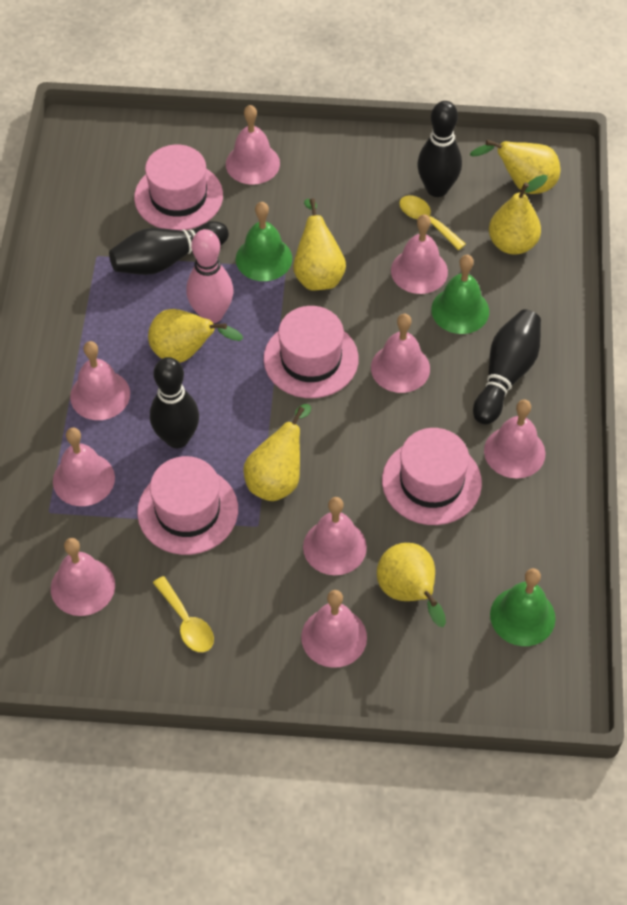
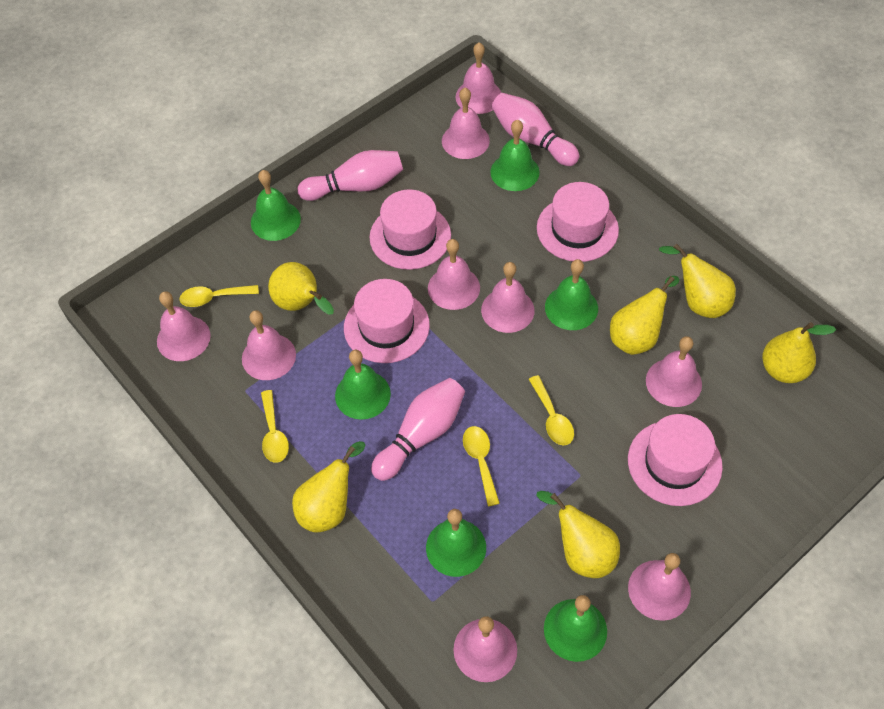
black bowling pin: [109,221,229,275] [150,357,199,448] [417,101,462,197] [473,309,541,425] = 4 -> none = 0
green bell: [236,202,292,281] [431,255,489,334] [490,568,556,646] = 3 -> [251,170,301,241] [335,350,391,420] [426,509,486,577] [490,120,540,191] [544,595,607,662] [545,259,598,330] = 6
pink bowling pin: [186,229,233,323] = 1 -> [297,150,403,201] [371,378,465,481] [492,93,579,166] = 3
yellow spoon: [153,576,214,652] [399,195,466,250] = 2 -> [179,285,259,307] [261,390,289,463] [463,426,500,506] [529,375,574,445] = 4

